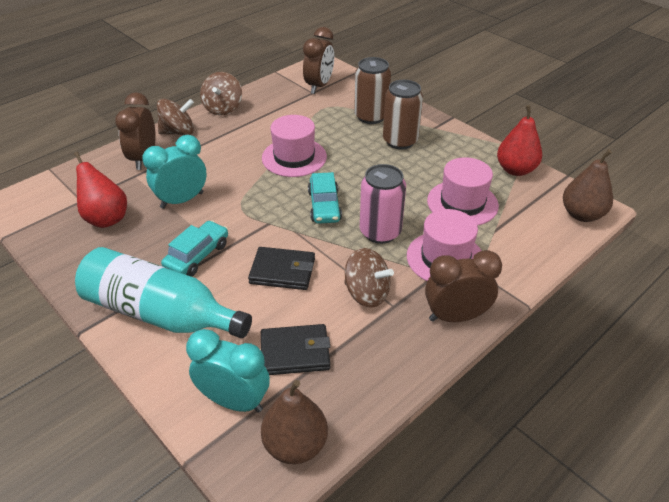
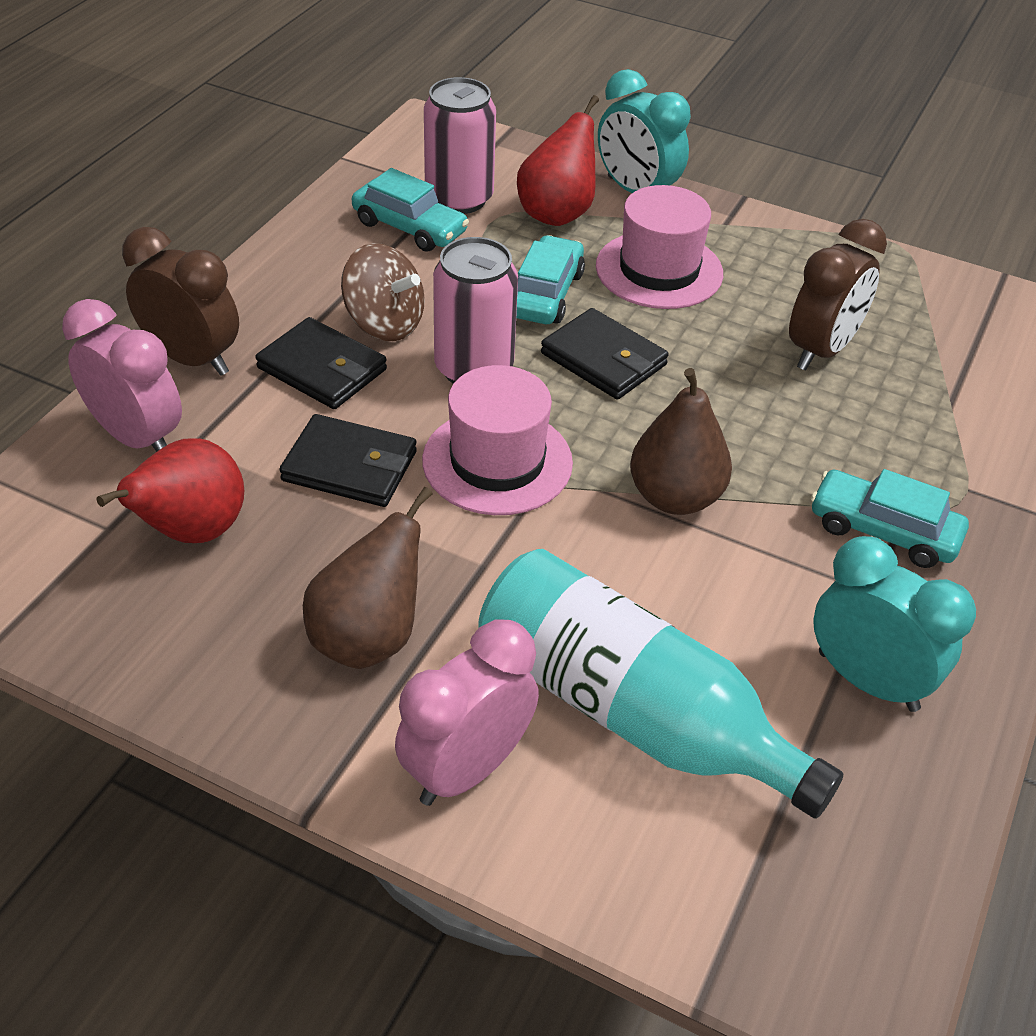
black wallet: [248,247,315,290] [261,324,330,375] = 2 -> [256,317,387,409] [279,414,417,507] [541,308,669,400] = 3
brown can: [354,57,391,124] [383,80,423,150] = 2 -> none = 0
brown clock: [115,92,156,170] [303,27,334,94] [425,250,502,322] = 3 -> [122,227,239,376] [789,219,887,371] = 2
brown spinning top: [157,99,194,135] [200,72,242,115] [344,248,394,308] = 3 -> [341,243,425,341] = 1
pink can: [360,164,406,244] = 1 -> [424,77,496,214] [433,237,518,384] = 2
pink clock: none = 0 -> [62,299,182,452] [395,620,539,806] = 2
pink hat: [262,115,327,177] [407,209,482,281] [427,157,499,226] = 3 -> [422,365,573,515] [596,185,723,309] = 2
turquoise car: [161,220,228,276] [308,172,342,224] = 2 -> [352,168,469,252] [516,235,585,324] [811,469,969,568] = 3

